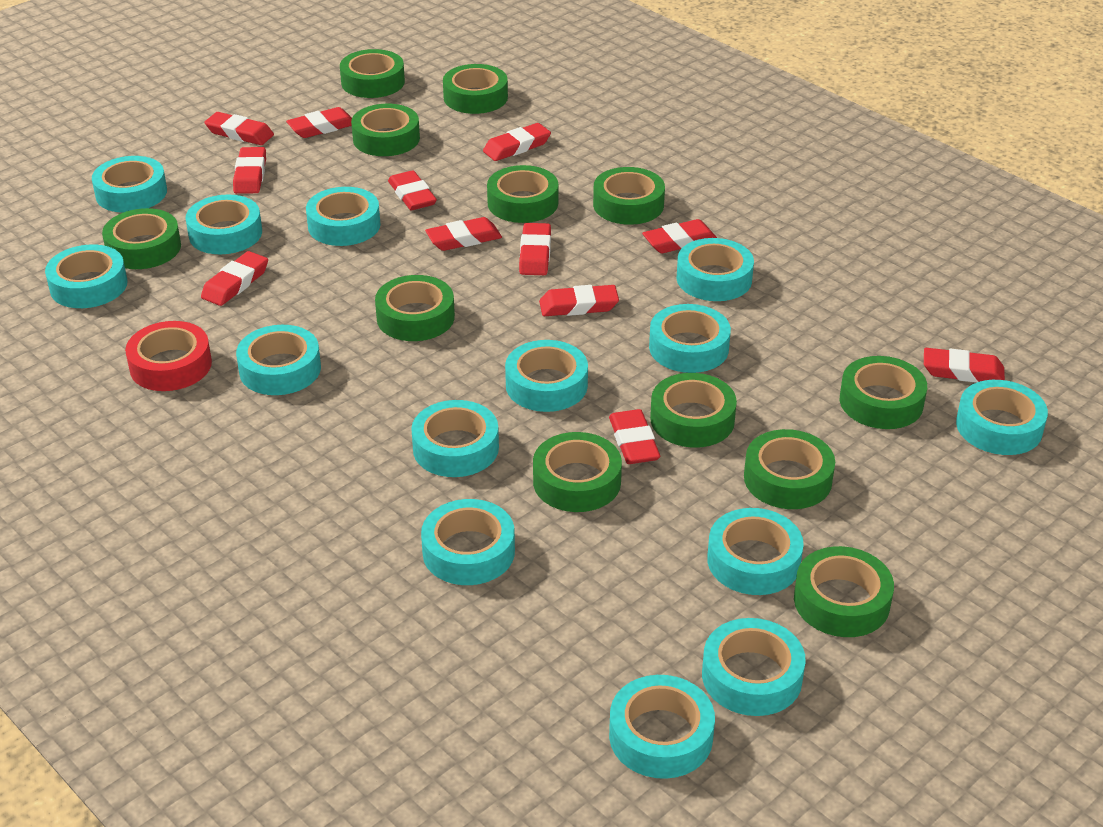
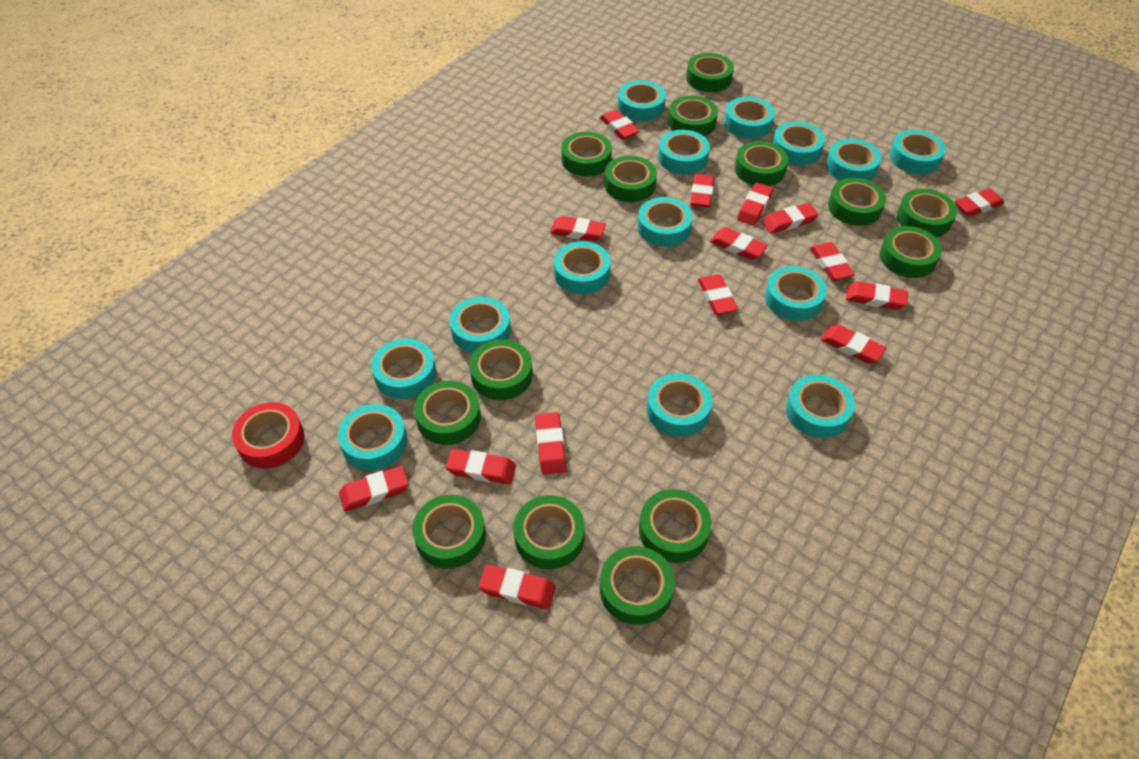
green tape: [102,208,181,269] [340,49,405,98] [351,103,420,156] [375,275,455,341] [443,64,508,114] [487,165,558,223] [533,432,622,512] [593,167,665,225] [650,373,737,448] [744,429,835,509] [794,546,894,637] [840,356,927,429] = 12 -> [412,495,486,569] [414,381,481,445] [469,339,532,400] [514,495,585,569] [561,132,612,176] [600,546,675,625] [604,156,657,202] [639,489,711,563] [668,96,718,136] [686,53,734,92] [735,141,788,186] [828,178,886,226] [880,226,942,278] [897,189,957,237] = 14
red eraser: [201,251,268,306] [204,112,274,145] [233,147,266,194] [286,107,352,138] [388,170,437,210] [425,217,502,251] [483,123,551,161] [519,223,551,275] [539,285,619,316] [609,409,660,464] [642,219,717,253] [924,348,1005,383] = 12 -> [339,466,409,512] [446,449,516,484] [479,565,556,609] [535,412,566,474] [550,216,606,241] [600,109,640,140] [690,174,714,208] [698,274,738,315] [710,227,768,260] [737,183,773,226] [762,203,819,234] [810,242,855,280] [820,324,886,363] [846,281,908,310] [954,188,1005,217] = 15

